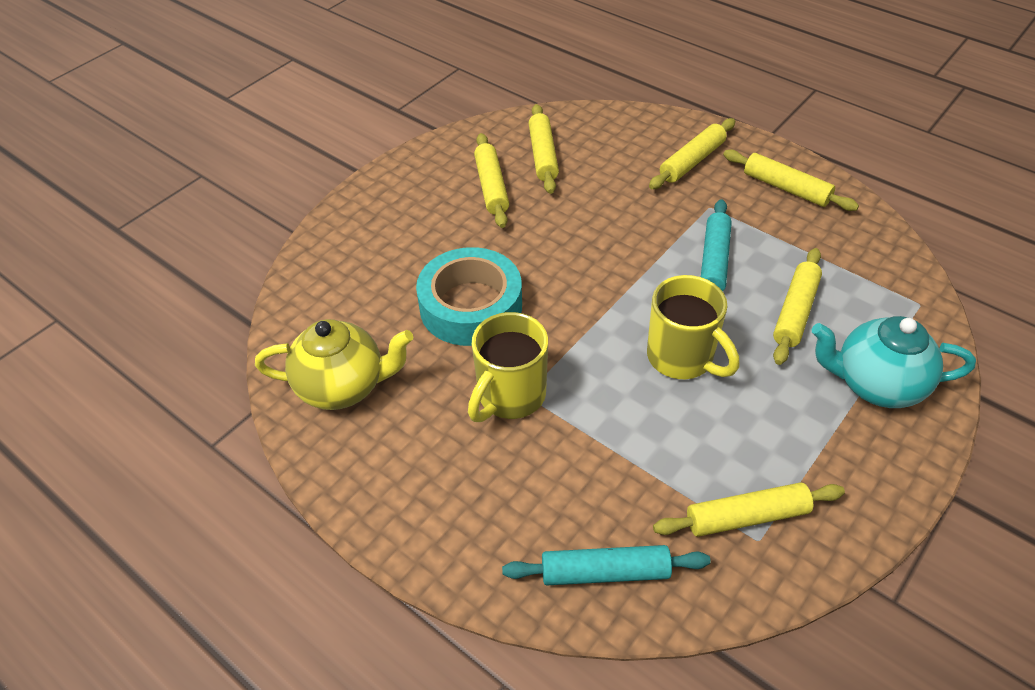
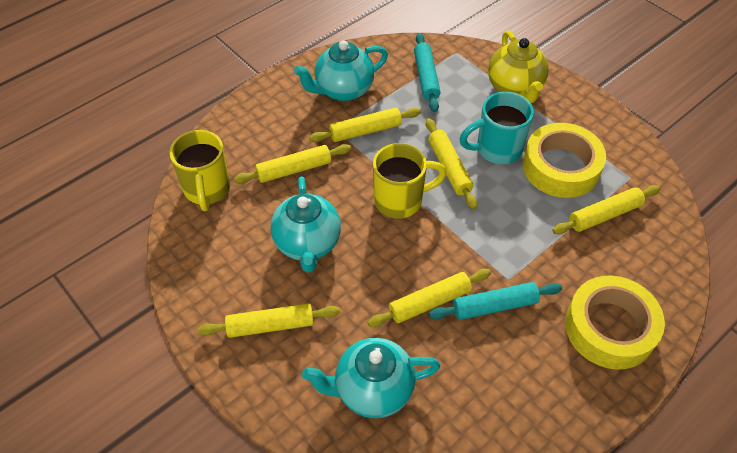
turquoise mug: none = 0 -> [459,92,534,164] = 1
turquoise tape: [416,247,522,346] = 1 -> none = 0
turquoise teapot: [812,316,976,408] = 1 -> [270,177,341,273] [294,40,388,101] [302,338,440,418] = 3
yellow tape: none = 0 -> [523,123,606,198] [565,276,665,369] = 2

